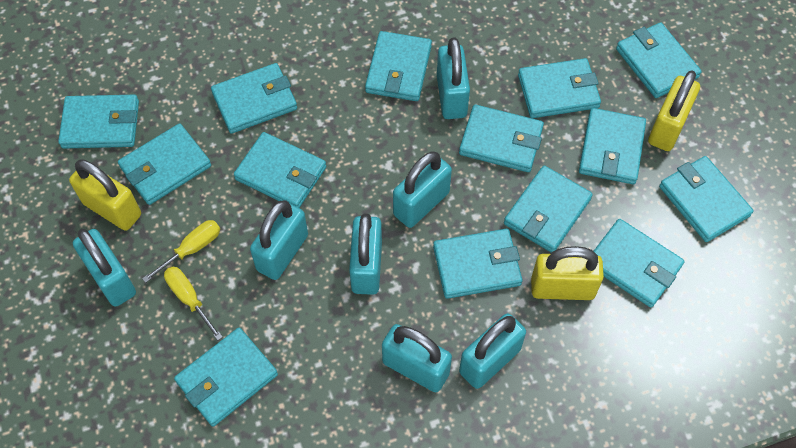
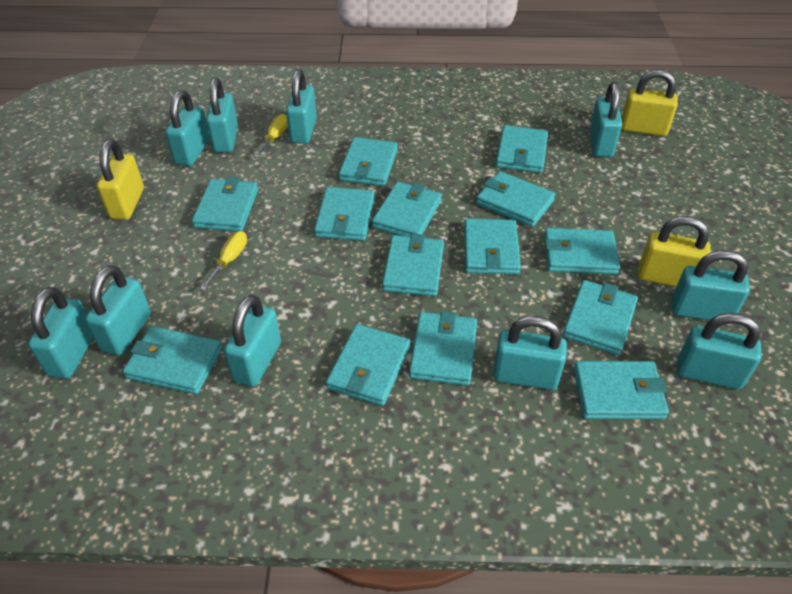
turquoise padlock: [73,229,136,307] [250,200,308,280] [349,213,382,295] [382,324,452,392] [393,152,452,228] [437,37,470,119] [459,313,526,389] = 7 -> [28,287,93,379] [85,265,151,355] [165,90,210,166] [206,78,238,153] [224,295,281,387] [286,69,317,144] [493,316,567,390] [590,82,622,157] [671,250,750,320] [677,313,762,389] = 10

